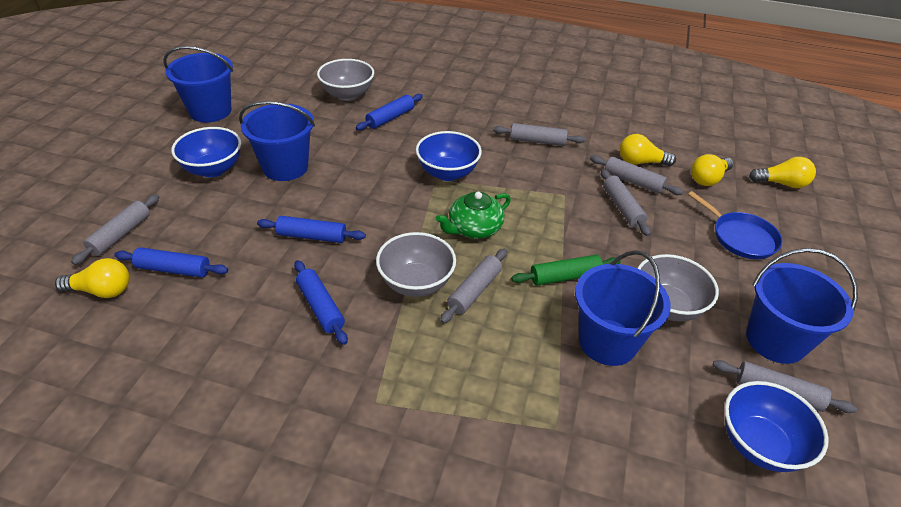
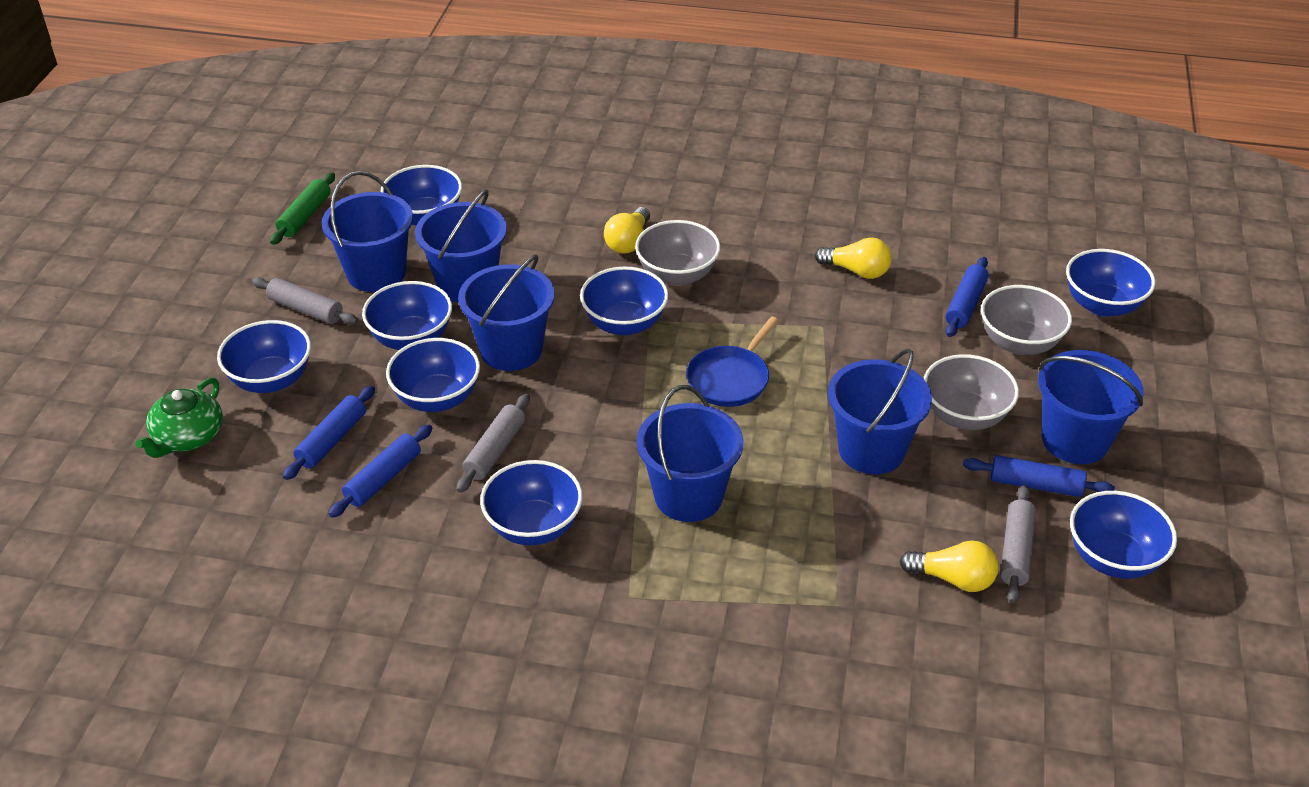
blue bowl: [171,127,241,177] [416,131,482,181] [724,381,829,472] = 3 -> [217,320,311,393] [362,281,452,350] [381,165,462,226] [386,338,480,412] [480,460,583,545] [580,267,669,336] [1066,249,1155,317] [1070,491,1177,579] = 8
blue bucket: [164,46,233,122] [239,101,315,181] [575,250,671,366] [746,248,858,364] = 4 -> [322,171,413,292] [415,189,507,303] [458,255,555,371] [637,385,743,522] [828,348,932,474] [1038,350,1144,464] = 6
grey rolling pin: [71,194,159,265] [440,249,507,324] [493,123,585,146] [590,155,683,195] [601,169,651,236] [713,360,857,413] = 6 -> [252,277,358,325] [457,394,530,493] [1000,485,1036,603] = 3
yellow light bulb: [55,258,129,298] [620,134,676,166] [691,154,733,186] [749,157,816,188] = 4 -> [604,207,650,254] [815,237,892,279] [899,540,999,592] = 3

